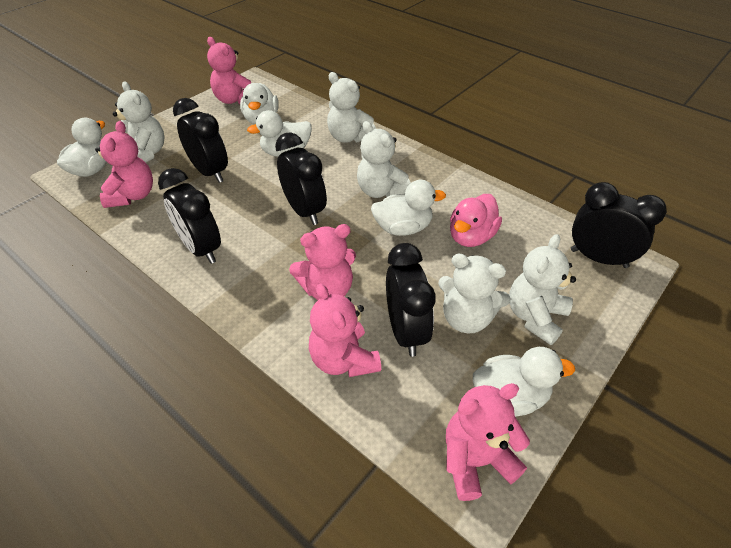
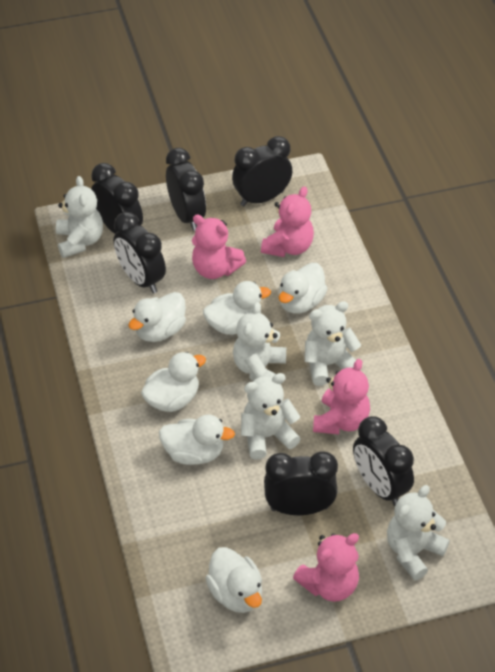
black clock: [158,168,221,264] [173,98,228,183] [275,132,327,225] [386,243,436,357] [571,182,666,268] = 5 -> [91,163,143,234] [113,212,166,294] [166,148,206,231] [232,136,292,206] [264,451,338,515] [353,416,414,506] = 6
pink duck: [450,194,502,247] = 1 -> none = 0
pink teddy bear: [95,121,153,208] [207,37,251,104] [289,224,356,300] [309,283,381,377] [446,383,530,501] = 5 -> [192,214,246,279] [261,186,314,257] [293,533,359,602] [313,359,370,435] = 4
white duck: [57,118,107,177] [240,83,279,124] [247,110,312,157] [371,180,446,236] [473,347,575,417] = 5 -> [128,292,186,342] [141,352,206,412] [159,415,235,465] [203,281,271,335] [206,547,262,613] [279,263,328,314] = 6

